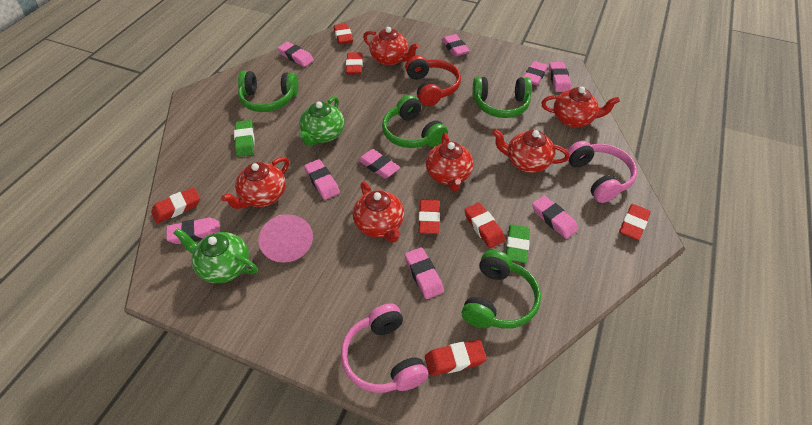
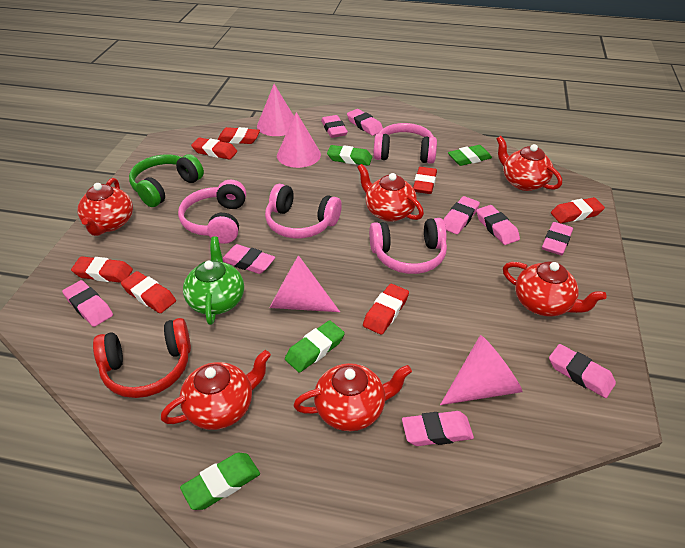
green eraser: [234,120,255,157] [506,224,530,263] = 2 -> [180,453,260,510] [285,320,345,373] [327,145,372,166] [448,145,492,166] = 4
green headphones: [238,71,298,112] [382,95,448,148] [461,250,541,329] [472,77,532,118] = 4 -> [129,154,204,207] = 1
green teapot: [174,228,258,283] [299,96,345,146] = 2 -> [183,236,244,325] = 1
pink cone: [258,214,313,263] = 1 -> [257,84,294,136] [270,255,340,312] [277,112,321,168] [440,335,523,405] = 4
pink headphones: [341,303,428,393] [567,141,637,203] = 2 -> [178,180,246,244] [265,184,342,238] [369,218,447,274] [373,123,437,164] = 4

